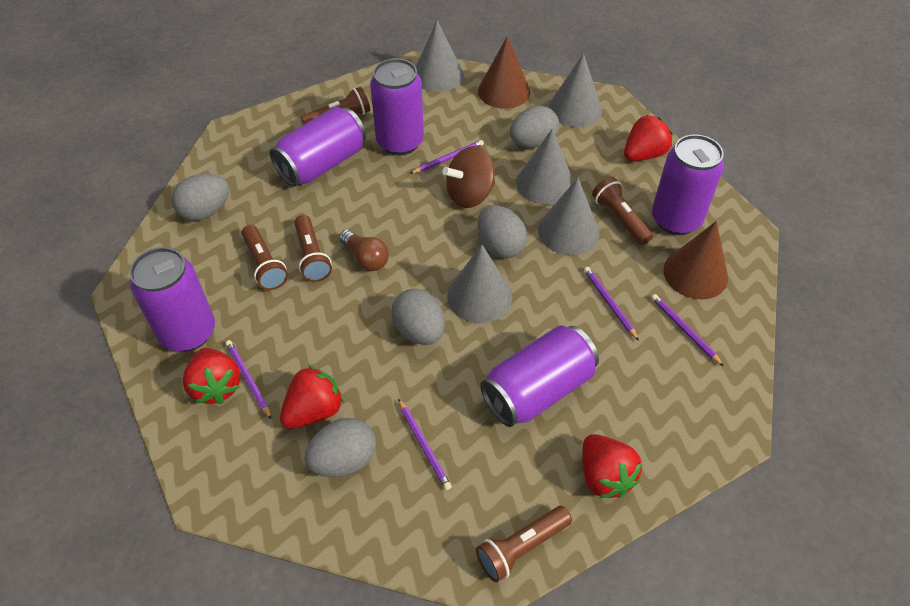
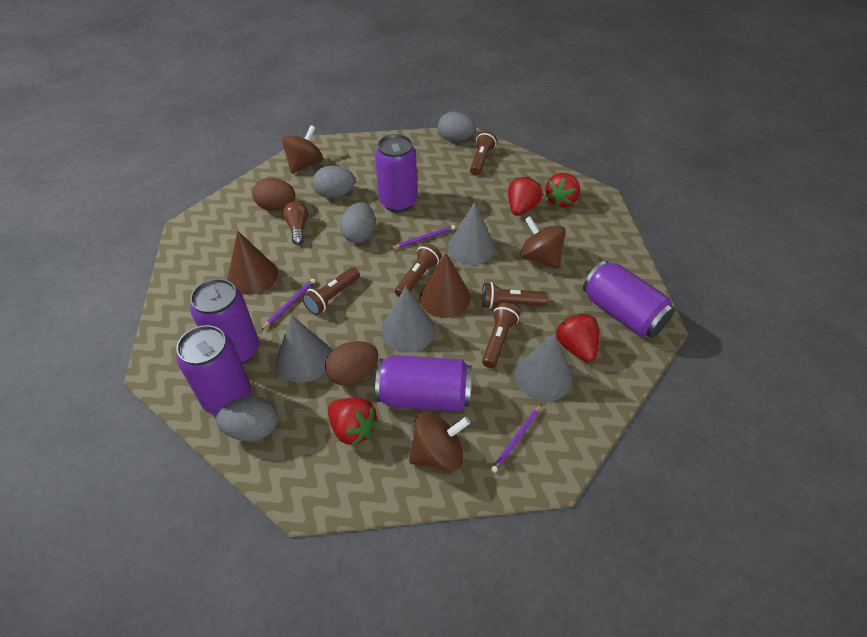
brown egg: none = 0 -> [252,178,295,211] [325,341,378,386] = 2
brown spinning top: [442,146,495,208] = 1 -> [282,125,323,174] [409,412,470,472] [520,216,566,268] = 3
grey cone: [416,20,464,92] [447,244,512,323] [516,129,574,205] [538,178,599,255] [548,54,602,127] = 5 -> [276,315,331,383] [381,286,435,352] [448,202,495,265] [515,333,572,401] = 4
grey egg: [171,174,229,221] [305,418,376,477] [392,289,445,345] [478,205,527,258] [510,106,559,148] = 5 -> [216,396,278,441] [313,166,355,198] [340,202,375,243] [438,111,476,142] = 4
purple pencil: [225,340,272,420] [398,398,452,490] [410,140,484,174] [584,267,639,341] [651,294,724,366] = 5 -> [261,279,315,330] [390,225,455,249] [491,404,542,473] = 3

